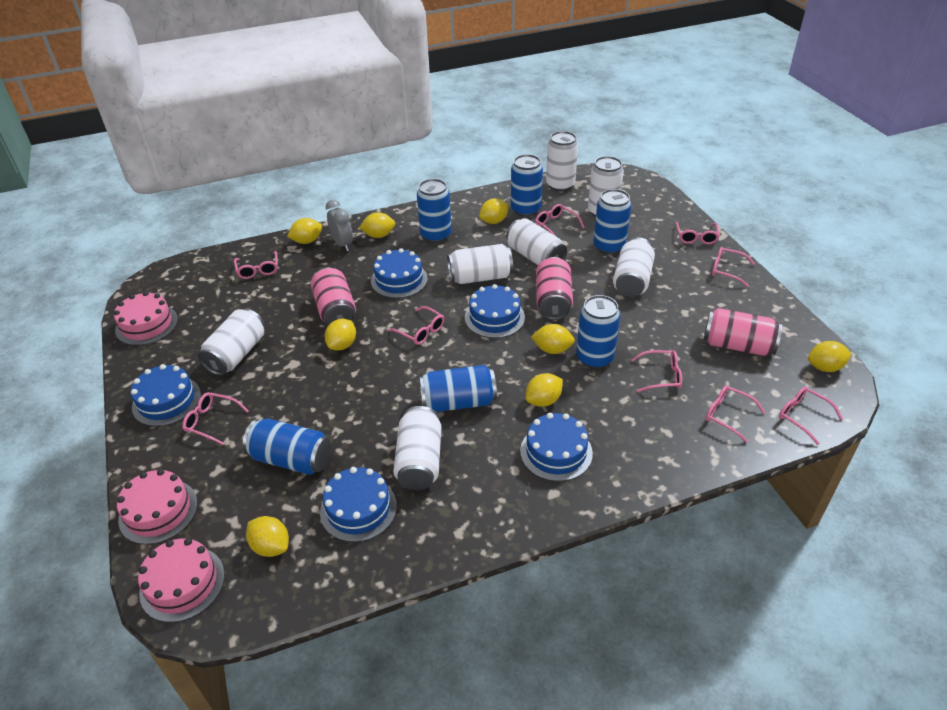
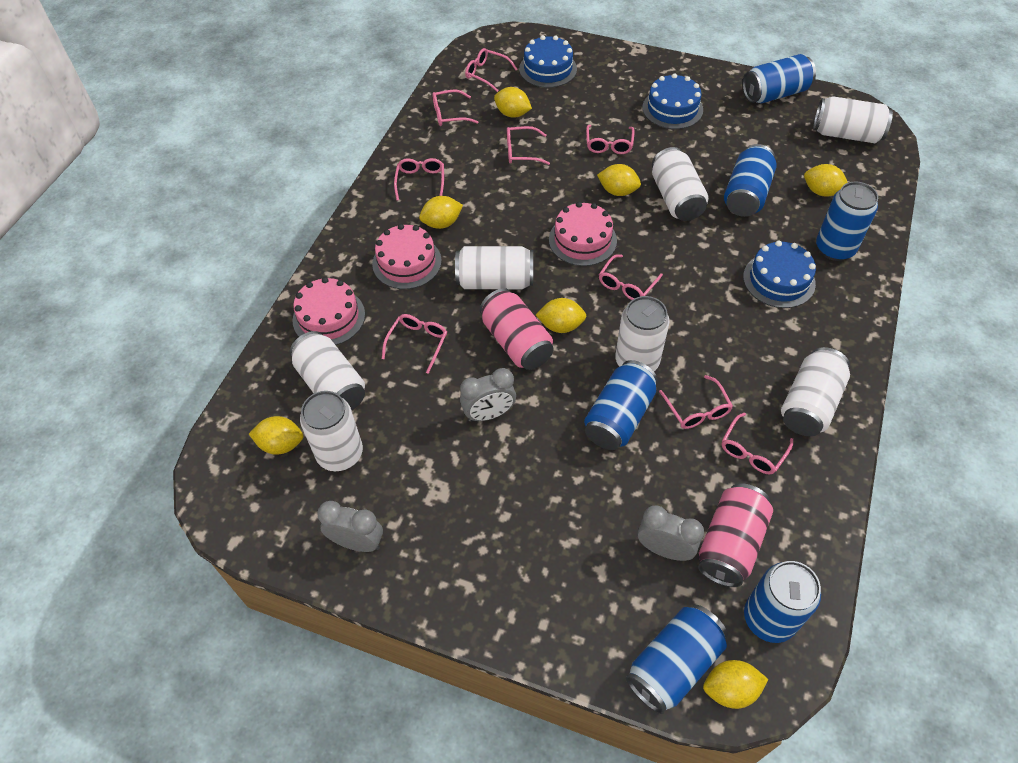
blue cake: [131,364,201,426] [320,467,397,542] [371,248,428,298] [465,284,525,338] [520,413,593,481] = 5 -> [519,35,577,88] [642,73,703,129] [743,241,816,308] = 3
grey clock: [326,200,353,251] = 1 -> [317,501,383,552] [460,368,516,421] [638,506,704,561] = 3
pink can: [311,268,356,326] [536,257,573,320] [704,308,782,356] = 3 -> [480,288,554,370] [698,483,773,587] = 2
yellow lemon: [246,516,289,557] [287,218,322,244] [325,319,356,351] [359,212,395,238] [479,198,509,224] [525,373,563,407] [531,324,575,354] [808,341,852,372] = 8 -> [249,416,303,455] [419,196,463,229] [494,87,532,118] [536,298,586,333] [597,164,641,196] [703,660,769,709] [804,164,848,197] = 7

